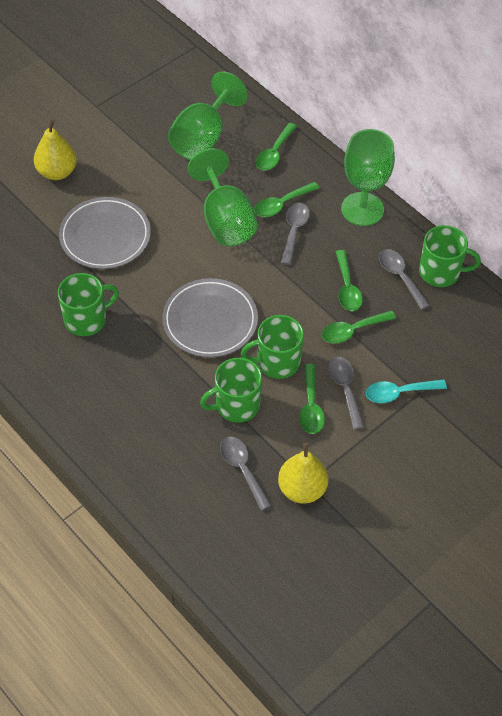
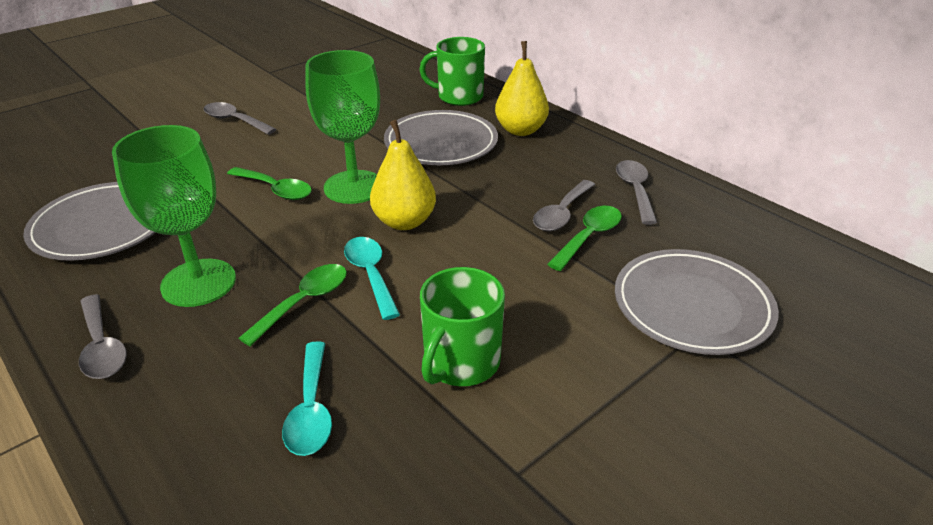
green goblet: [168,71,248,160] [188,148,257,246] [341,129,395,226] = 3 -> [112,125,236,307] [305,50,380,204] = 2
green mug: [58,273,119,336] [200,358,262,423] [241,315,304,379] [419,225,481,287] = 4 -> [419,37,485,106] [420,267,505,386] = 2
green spoon: [254,182,320,217] [256,123,297,171] [299,364,325,434] [322,310,396,344] [336,250,363,311] = 5 -> [227,167,312,200] [238,264,347,346] [547,206,622,271] = 3
grey plate: [59,197,151,269] [162,278,258,357] = 2 -> [23,182,156,261] [384,110,498,165] [615,249,779,355] = 3
turquoise spoon: [366,379,447,403] = 1 -> [282,341,332,456] [344,237,400,320] = 2

